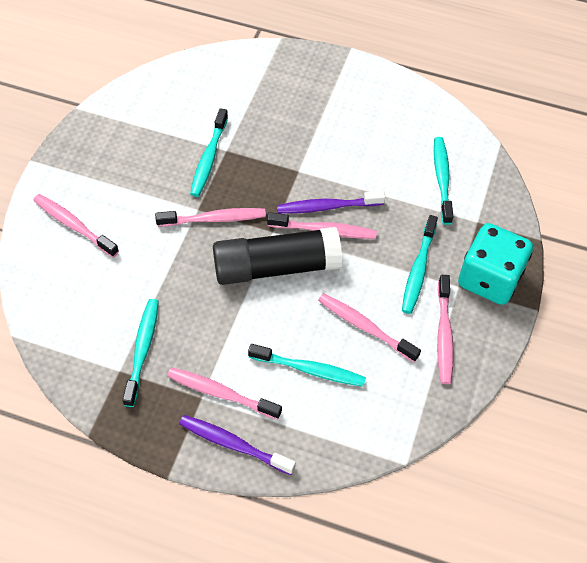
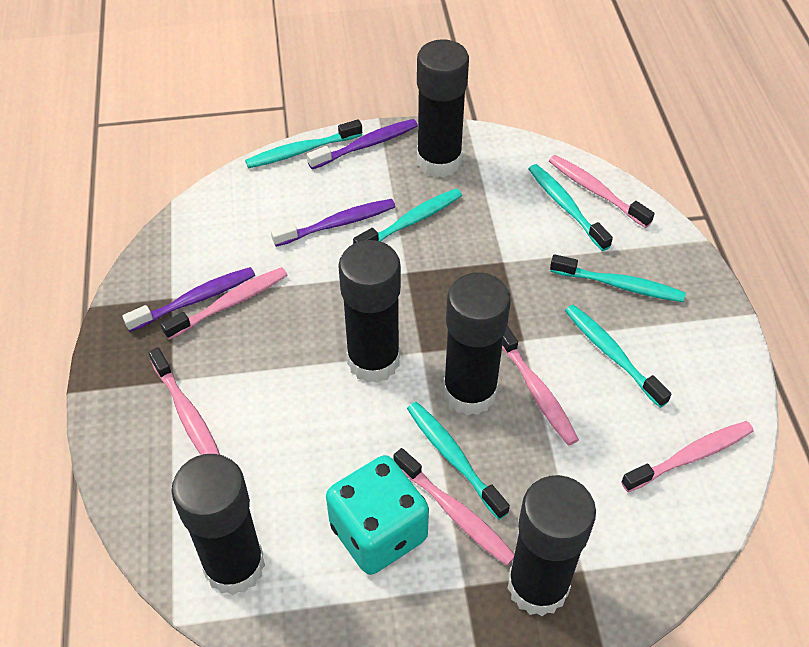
black glue stick: [213,227,342,285] = 1 -> [171,454,265,595] [338,240,401,383] [417,39,469,178] [443,273,511,416] [507,475,596,616] = 5
purple toothbrush: [179,415,296,475] [277,191,385,214] = 2 -> [122,267,255,332] [271,199,395,247] [307,119,418,169] = 3
turquoise toothbrush: [122,299,159,407] [190,108,228,197] [248,344,366,387] [402,215,438,314] [434,137,453,225] = 5 -> [245,119,362,168] [353,189,462,244] [407,402,510,520] [529,164,613,251] [550,254,686,302] [565,304,672,408] = 6

